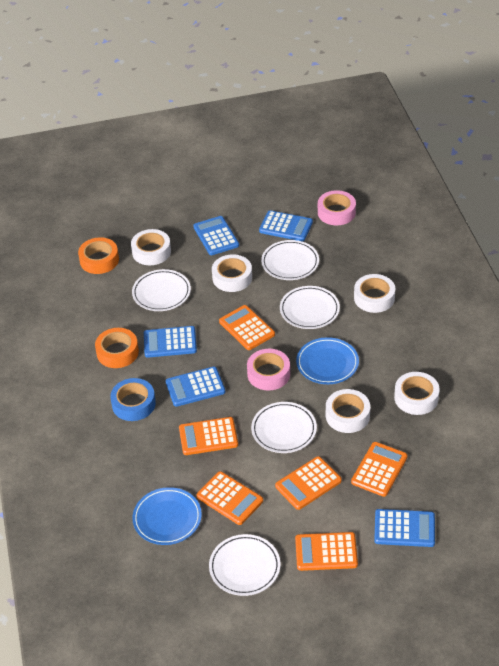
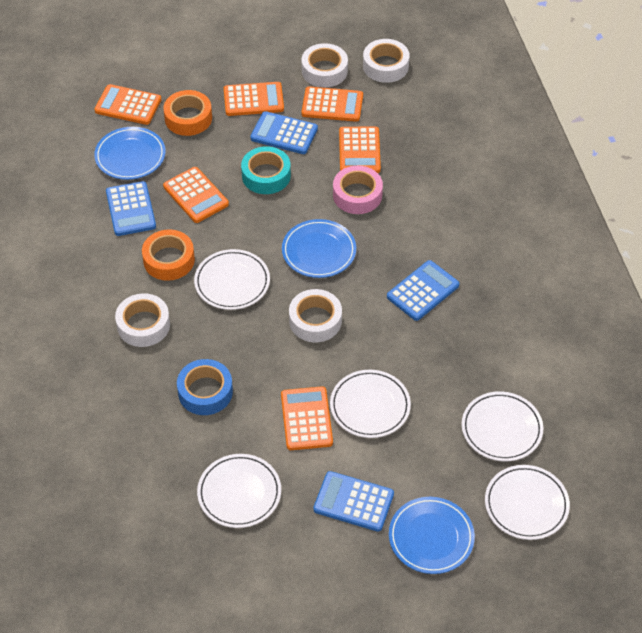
blue calculator: [144,326,197,358] [165,367,225,407] [193,216,239,255] [259,210,313,241] [374,509,435,547] = 5 -> [106,181,156,236] [250,111,318,154] [313,471,394,532] [387,260,459,321] = 4
blue plate: [132,487,202,545] [296,337,359,384] = 2 -> [94,127,165,180] [282,219,356,278] [389,497,475,574] = 3
pink tape: [247,349,290,390] [318,190,356,225] = 2 -> [333,166,383,214] = 1
turquoise tape: none = 0 -> [241,146,291,194] = 1
white tape: [131,229,171,265] [212,254,252,292] [326,389,370,433] [354,274,395,313] [394,372,440,415] = 5 -> [115,293,170,347] [289,289,342,342] [302,43,348,87] [363,39,410,83] = 4

